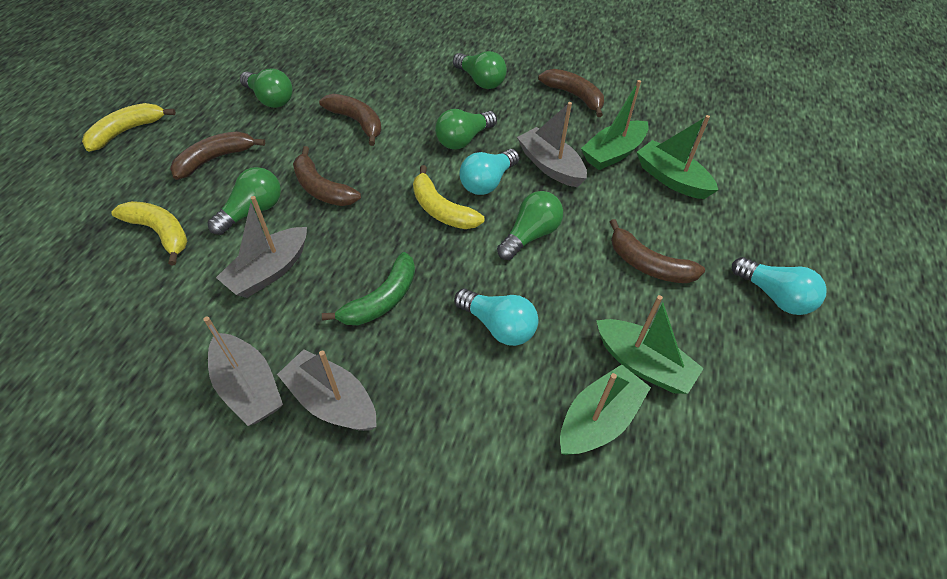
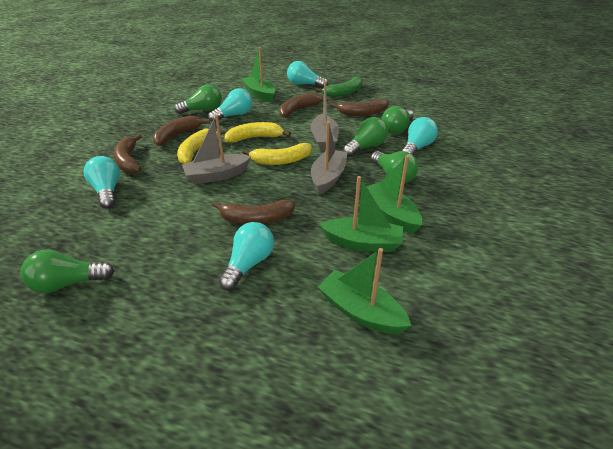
grey boat: [203,316,283,426] [216,196,307,298] [277,349,377,431] [517,102,587,187] = 4 -> [182,114,251,184] [310,81,339,151] [311,121,347,194] = 3
turquoise light bulb: [454,288,538,346] [459,149,519,195] [732,257,827,315] = 3 -> [84,156,120,209] [208,88,252,122] [219,222,274,291] [287,61,328,88] [402,117,438,156] = 5

